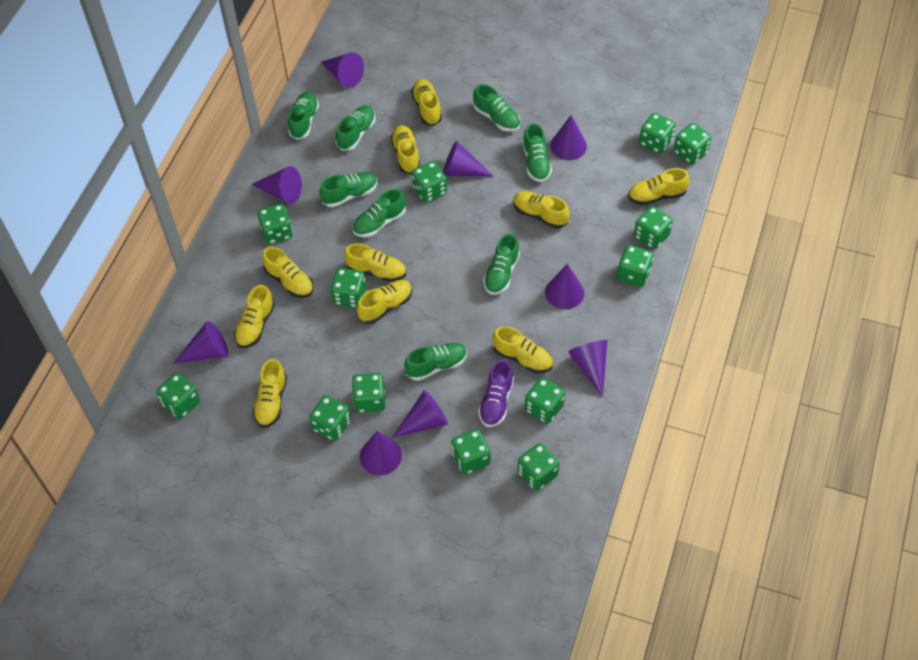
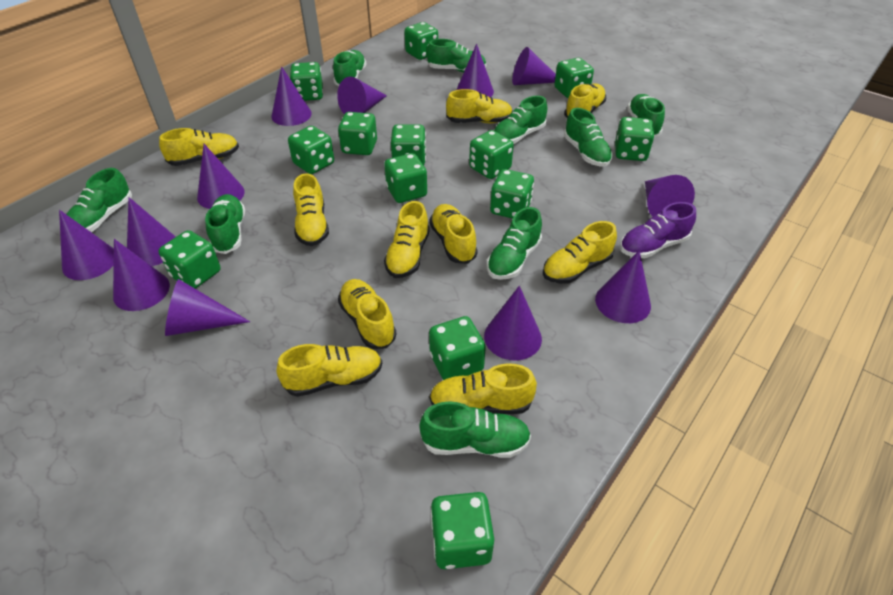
green shoe: [288,92,319,140] [319,172,377,207] [336,106,376,151] [353,189,406,237] [404,342,467,381] [473,84,520,132] [483,233,520,295] [522,123,552,182] = 8 -> [66,168,132,232] [205,194,245,254] [333,50,367,86] [419,401,531,458] [427,39,486,72] [487,207,542,280] [494,96,547,144] [564,108,613,167] [627,94,665,137] = 9
purple cone: [173,321,228,363] [252,166,302,204] [321,52,364,88] [360,431,402,475] [392,390,448,438] [443,141,493,176] [545,264,584,309] [550,115,587,160] [568,340,607,397] = 9 -> [59,210,114,280] [113,239,170,311] [127,197,176,266] [165,279,250,336] [197,144,245,209] [271,66,312,126] [337,77,387,114] [456,44,494,97] [484,286,542,360] [512,47,556,85] [595,251,651,323] [645,175,695,217] = 12

